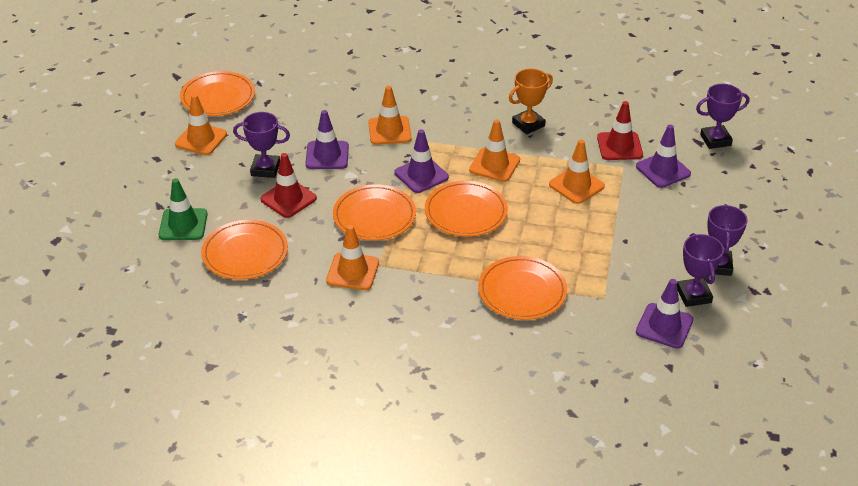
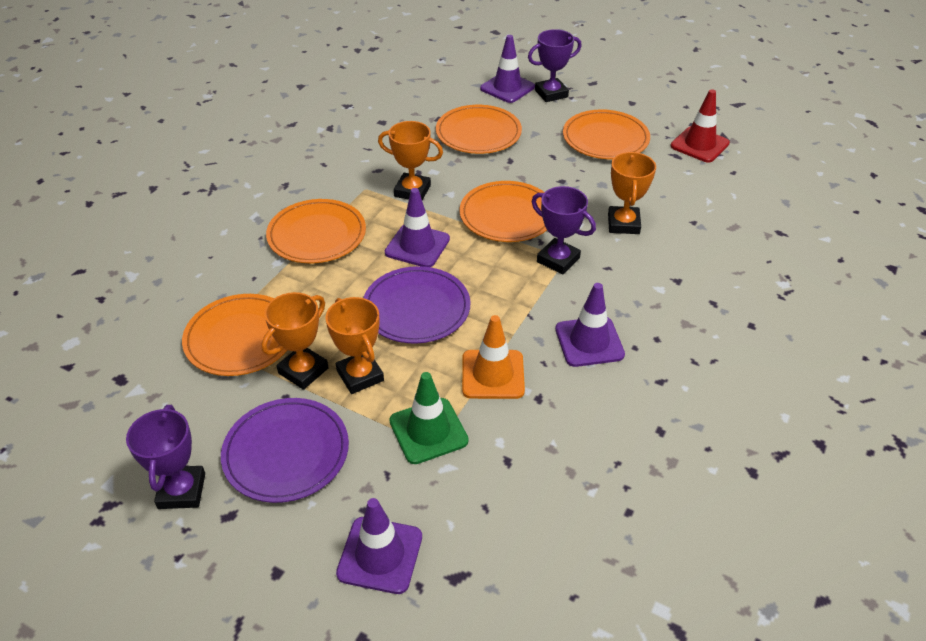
orange traffic cone: [175,94,227,155] [326,225,379,290] [368,86,412,145] [469,119,520,182] [549,140,605,204] = 5 -> [462,315,525,399] = 1
orange trophy: [509,69,553,134] = 1 -> [261,292,329,390] [325,297,384,394] [378,121,443,200] [608,152,656,234] = 4
purple plate: none = 0 -> [221,398,349,503] [363,266,471,344] = 2
purple trophy: [233,112,290,178] [677,233,724,307] [696,84,749,149] [707,204,748,276] = 4 -> [126,405,205,509] [528,29,582,102] [532,186,596,275] = 3
red traffic cone: [260,153,317,218] [597,101,643,160] = 2 -> [670,89,730,163] = 1

